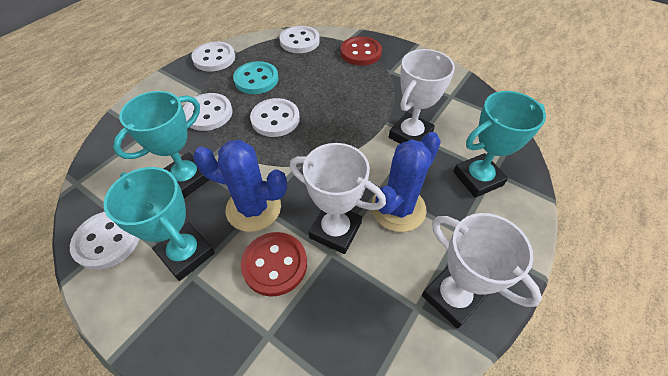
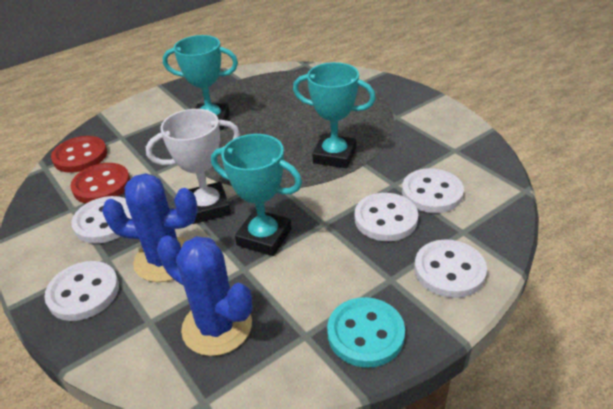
white trophy: [290,143,386,254] [389,49,455,144] [422,213,542,329] = 3 -> [146,109,240,224] = 1

